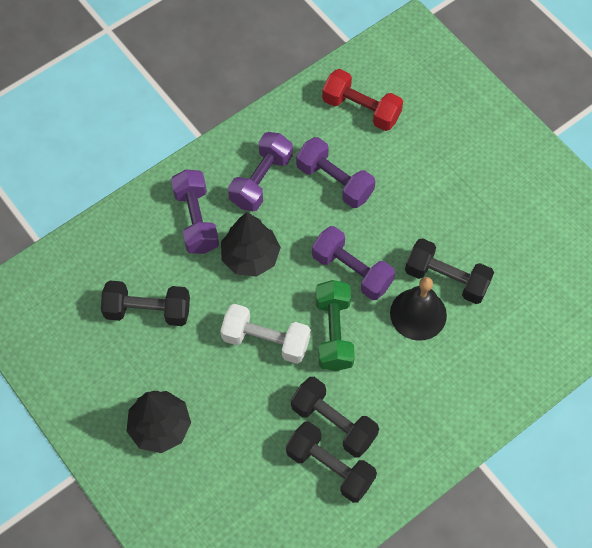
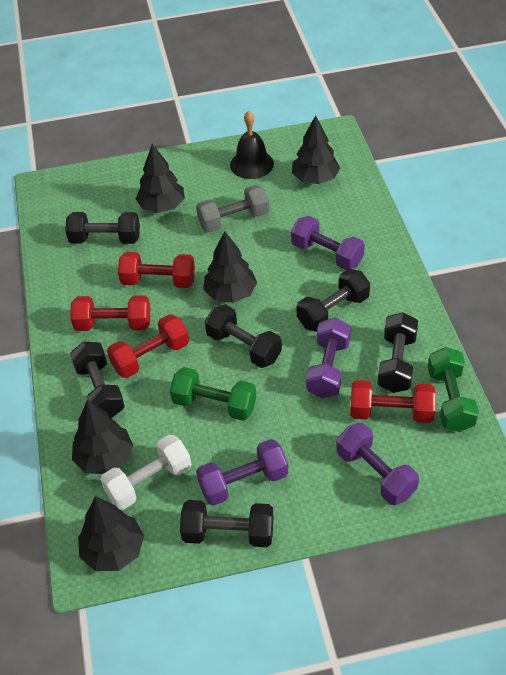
black dumbbell: [101,280,190,326] [286,421,377,503] [291,377,379,457] [405,238,494,304] = 4 -> [65,212,140,244] [70,342,125,418] [180,500,274,547] [205,304,282,368] [297,269,370,332] [377,312,418,393] = 6
black tree: [127,391,191,453] [221,212,281,277] = 2 -> [72,400,133,474] [78,496,144,571] [135,144,185,213] [203,231,257,303] [292,115,340,184] = 5
green dumbbell: [316,280,355,371] = 1 -> [170,367,256,421] [428,347,479,432] = 2
grey dumbbell: none = 0 -> [196,185,269,232] = 1
red dumbbell: [322,69,403,131] = 1 -> [70,295,150,331] [107,314,189,378] [118,252,195,288] [350,380,436,423] = 4

